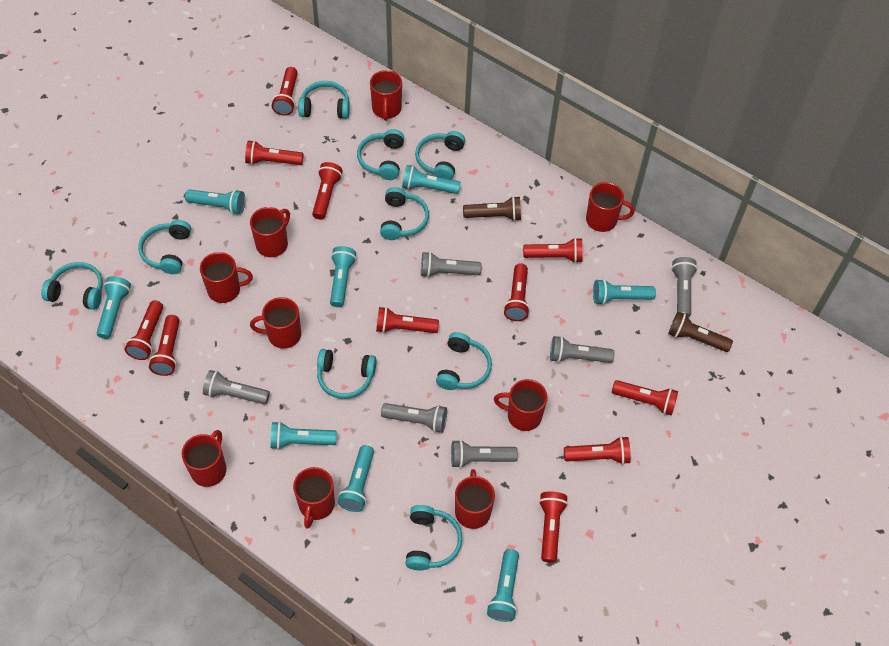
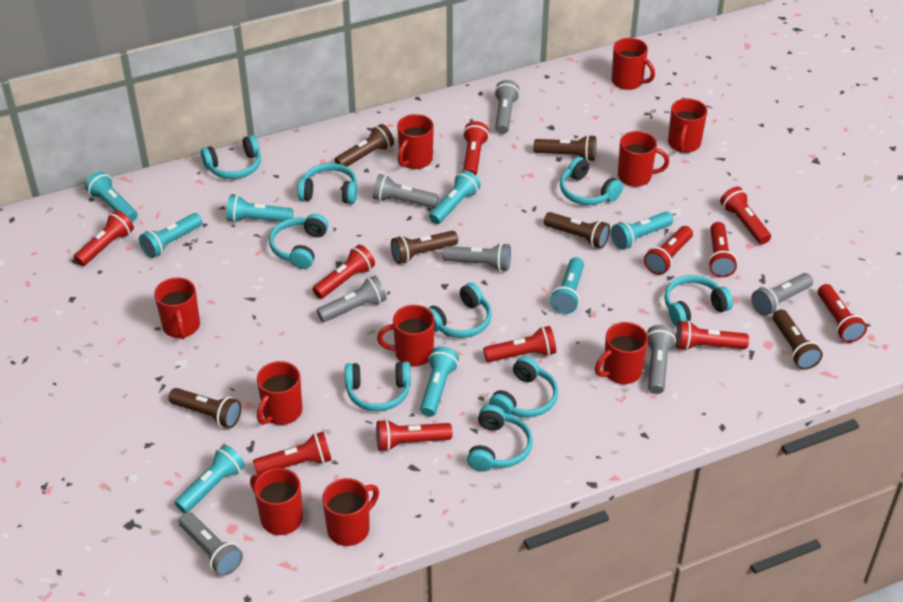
brown flashlight: [463,196,521,221] [668,312,733,352] = 2 -> [168,388,241,428] [335,124,394,167] [391,231,458,264] [534,135,596,161] [544,212,610,249] [773,309,823,370] = 6
grey flashlight: [203,370,270,405] [381,403,447,433] [421,252,481,277] [451,440,518,468] [550,336,614,363] [671,257,698,317] = 6 -> [179,512,243,576] [317,276,387,322] [373,174,439,208] [443,243,511,271] [494,80,520,134] [647,325,676,394] [751,273,813,316] = 7
red mug: [182,430,226,487] [200,252,253,303] [250,207,290,257] [250,297,301,349] [293,467,335,529] [370,70,402,121] [455,469,495,529] [494,379,548,431] [586,182,635,232] = 9 -> [154,277,200,339] [250,468,303,535] [257,361,302,425] [322,478,379,546] [377,305,435,366] [397,114,434,169] [595,322,648,384] [612,38,655,90] [618,131,669,187] [668,98,707,153] = 10

